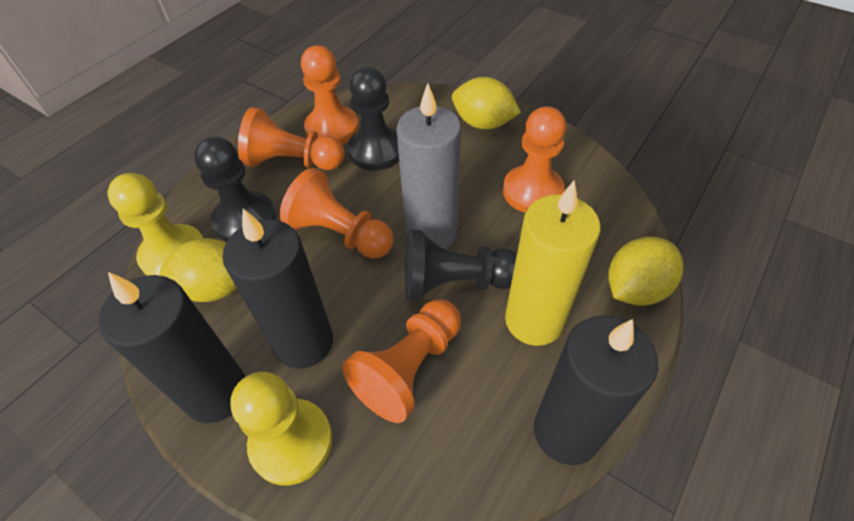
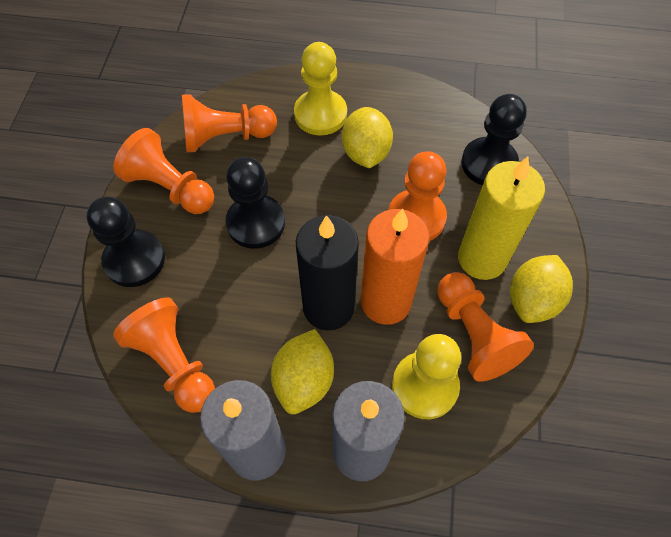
black candle: [98,272,246,423] [222,209,333,369] [534,316,658,465] = 3 -> [296,215,359,330] = 1
grey candle: [396,83,461,249] = 1 -> [200,380,286,481] [332,381,405,481] = 2
orange candle: none = 0 -> [361,209,429,325] = 1

